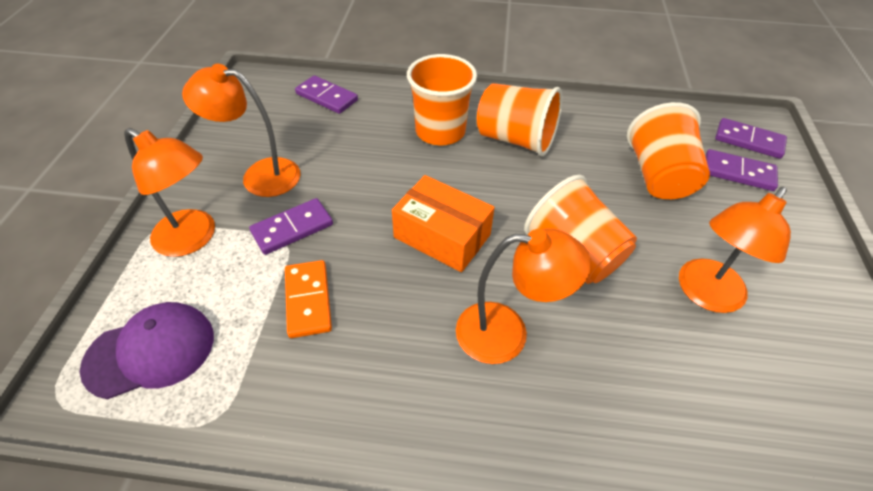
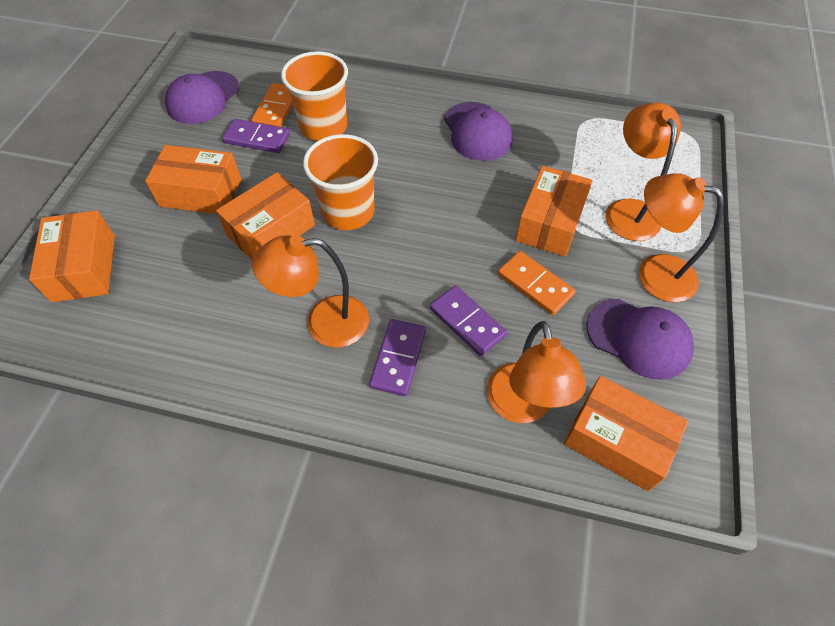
orange box: [392,175,495,272] = 1 -> [29,210,115,302] [145,145,241,214] [216,172,315,261] [515,166,593,257] [564,376,688,491] = 5
orange cup: [407,54,477,145] [477,83,562,156] [524,175,637,284] [627,102,710,199] = 4 -> [281,51,348,141] [303,134,378,230] = 2
orange domino: [285,260,332,338] = 1 -> [251,83,293,127] [498,251,576,315] = 2
purple cap: [80,302,214,399] = 1 -> [165,71,240,124] [444,102,512,161] [587,299,694,380] = 3
purple domino: [249,198,333,255] [295,75,358,114] [706,149,778,191] [715,118,787,159] = 4 -> [222,119,290,153] [369,319,426,396] [430,286,507,356] = 3

